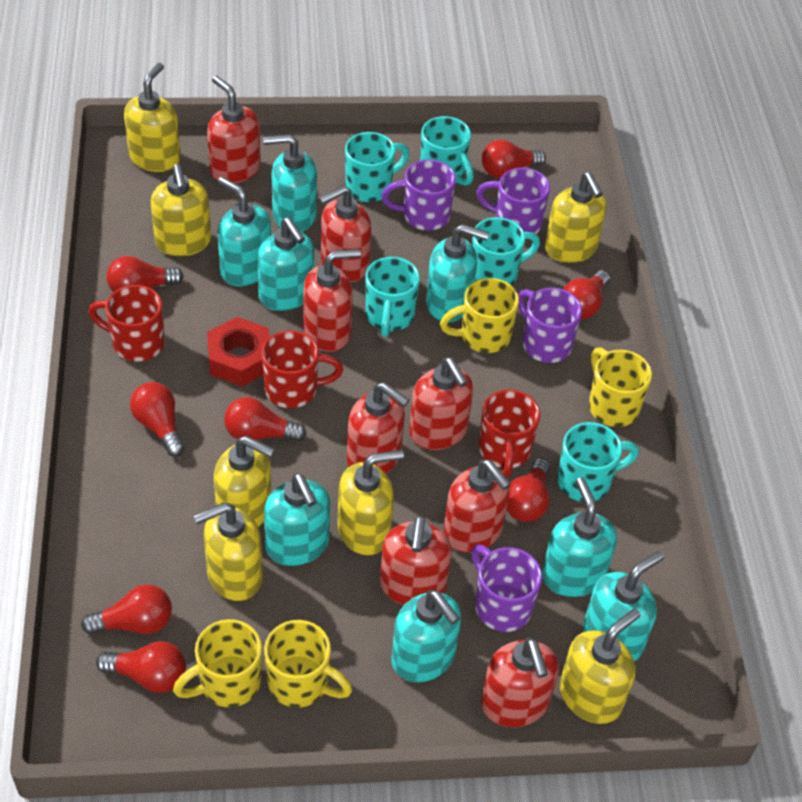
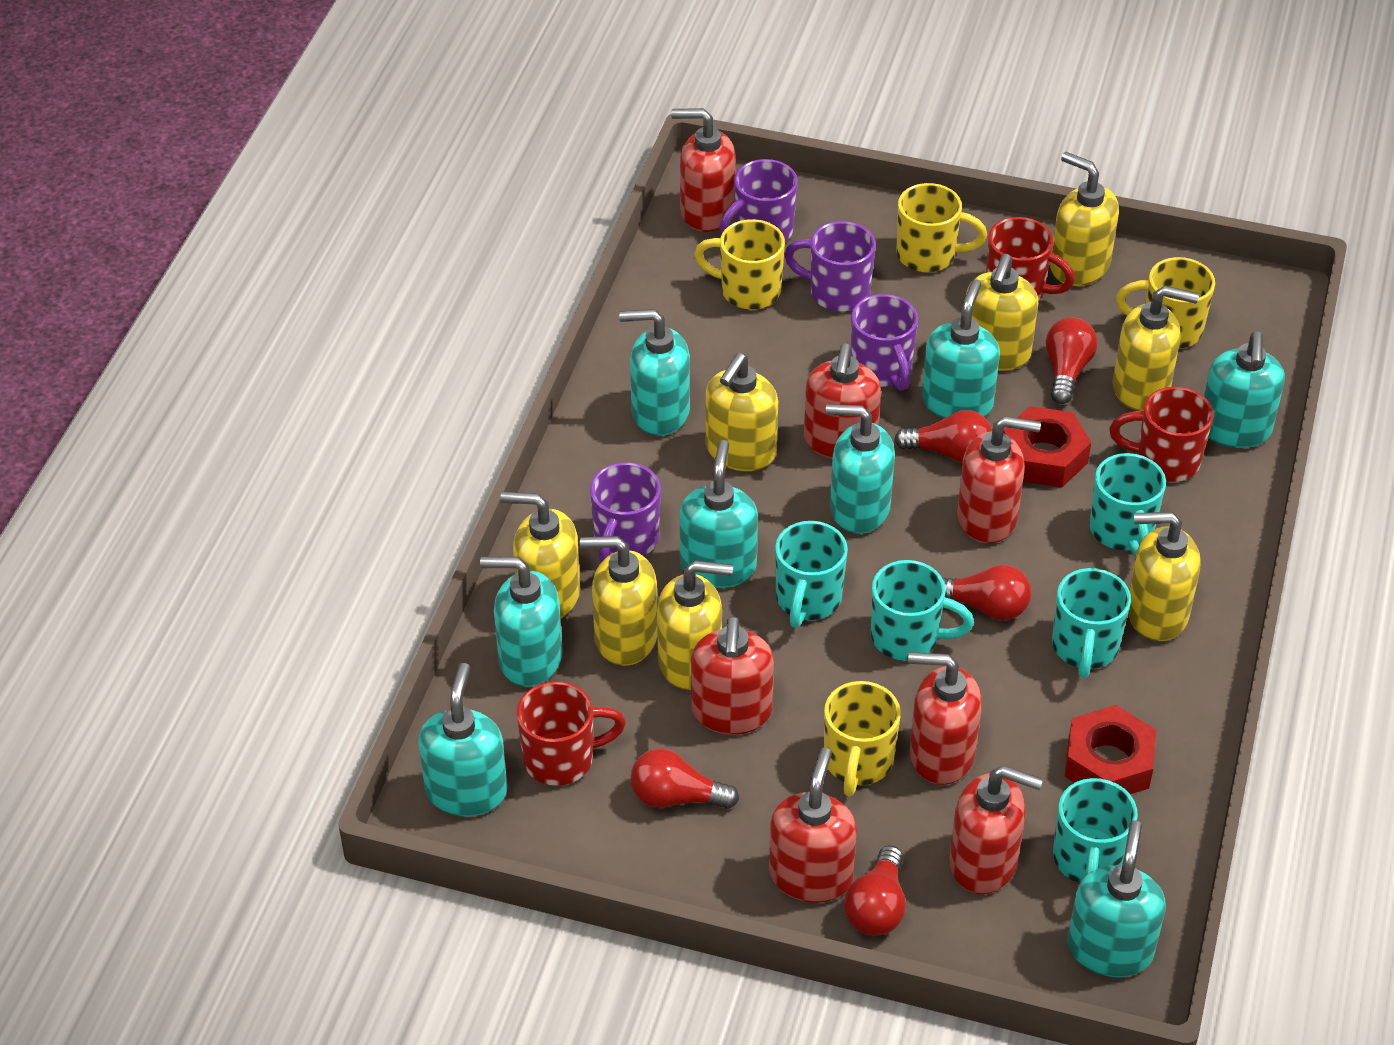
red light bulb: [81,584,172,634] [96,641,186,693] [106,256,184,292] [130,382,185,457] [224,397,307,441] [482,140,546,178] [507,458,550,522] [563,270,610,319] = 8 -> [630,748,739,809] [844,845,906,936] [894,410,992,463] [942,564,1032,620] [1046,317,1098,404] = 5
red nut: [207,317,270,387] = 1 -> [1003,406,1091,488] [1065,705,1156,794] = 2
red soap dispenser: [207,76,261,183] [303,249,361,352] [319,185,372,282] [347,382,409,473] [380,515,452,605] [409,358,474,450] [443,459,511,553] [481,637,559,727] = 8 -> [671,108,736,232] [691,616,774,735] [769,748,857,903] [804,343,881,459] [908,652,982,785] [949,766,1043,894] [957,416,1041,544] = 7
yellow soap dispenser: [124,63,181,172] [151,164,211,256] [193,502,263,601] [214,436,275,527] [338,450,404,556] [545,172,606,263] [560,608,641,724] = 7 -> [500,492,580,618] [580,536,657,666] [657,561,733,690] [705,353,778,471] [966,254,1038,371] [1050,152,1119,286] [1113,286,1199,411] [1128,512,1200,641] = 8

